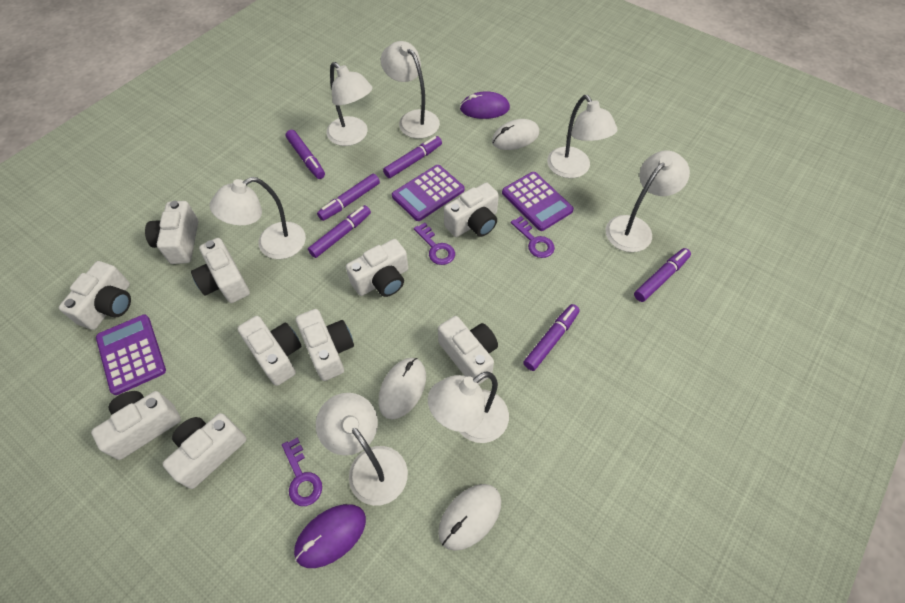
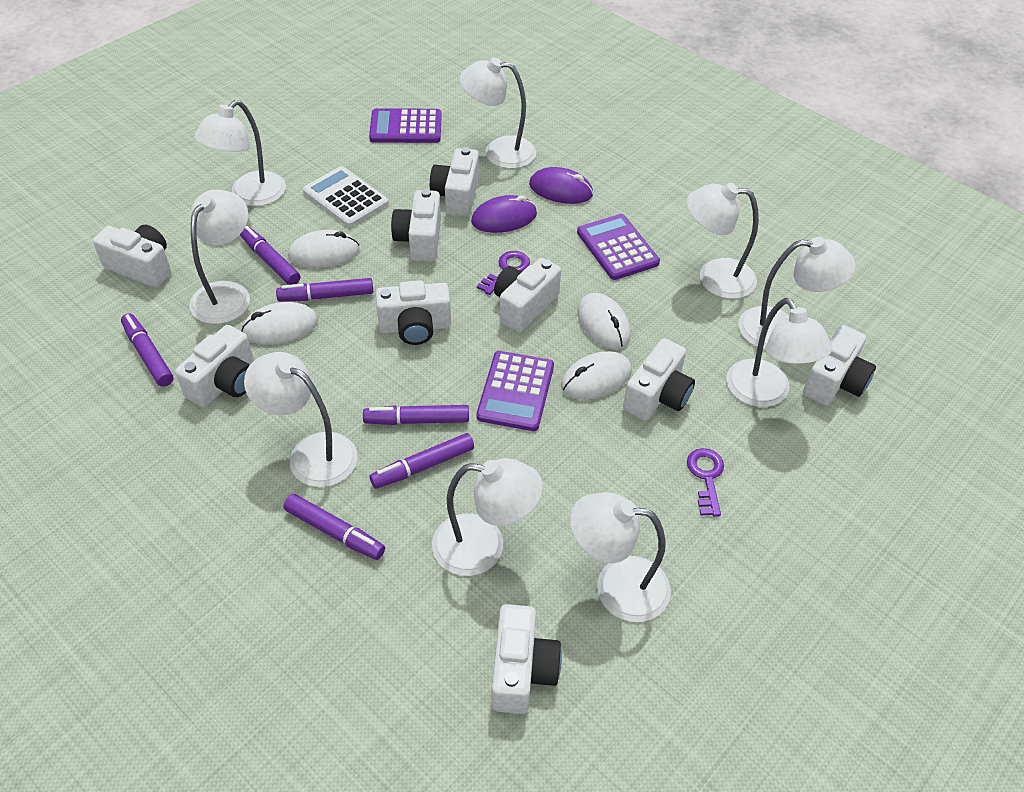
purple key: [282,438,322,506] [414,222,455,265] [511,216,555,258] = 3 -> [477,251,530,295] [687,448,724,517] = 2
white calculator: none = 0 -> [303,166,389,227] = 1
white camera: [59,261,131,330] [91,391,181,460] [145,201,198,264] [163,413,246,489] [191,238,250,303] [237,316,302,386] [296,309,354,381] [346,239,408,297] [438,316,498,385] [444,182,499,237] = 10 -> [93,225,171,287] [175,325,254,407] [376,280,451,345] [391,189,441,262] [430,147,479,217] [491,604,562,714] [494,258,561,332] [623,338,695,421] [803,325,876,405] = 9
white lamp: [210,177,306,259] [316,393,408,506] [326,62,373,146] [381,41,440,139] [428,371,509,443] [547,95,617,178] [606,151,690,252] = 7 -> [189,190,250,324] [194,100,286,206] [244,352,358,487] [432,458,543,576] [460,58,536,169] [570,492,671,622] [687,183,759,299] [726,298,832,407] [738,237,855,349] = 9
white mouse: [378,358,426,419] [438,484,501,551] [492,119,539,150] = 3 -> [241,302,318,345] [288,230,359,268] [561,351,631,400] [577,293,631,350] = 4

